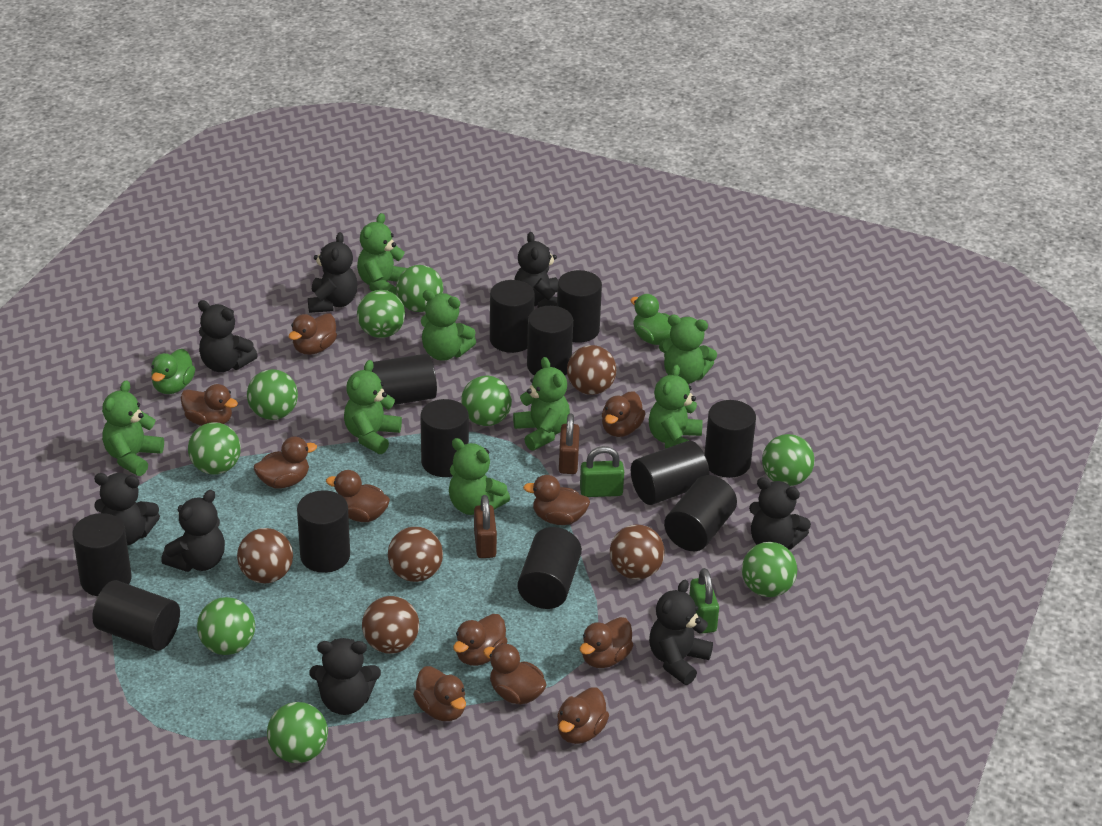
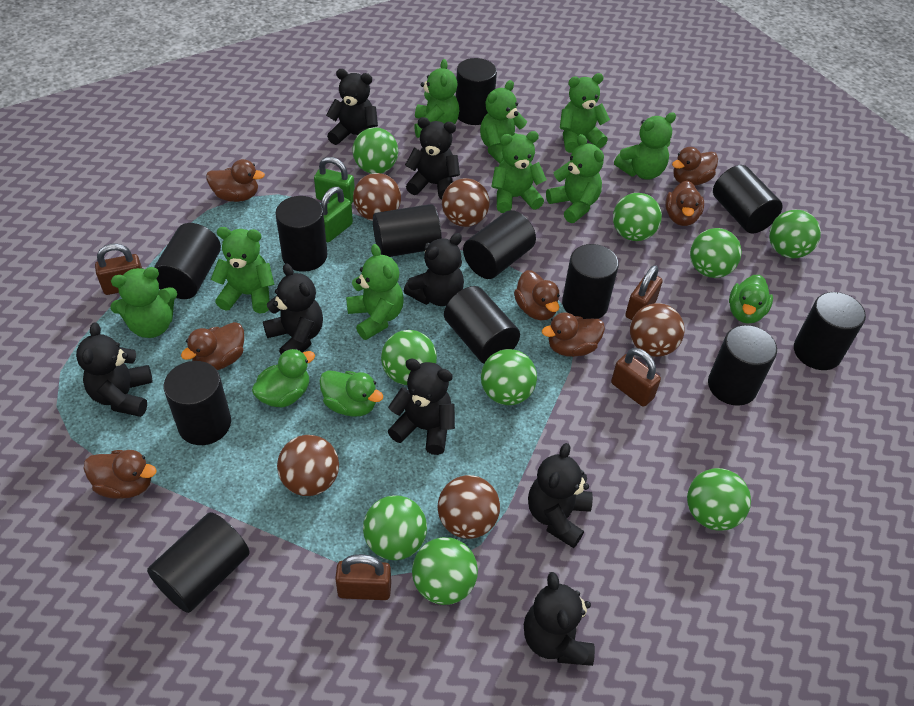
brown duck: [181,384,238,426] [254,437,317,489] [289,313,337,355] [326,470,390,522] [413,666,466,721] [453,614,508,666] [483,644,547,705] [523,475,590,525] [557,688,609,744] [580,617,634,668] [602,391,646,437] = 11 -> [83,450,157,499] [181,322,244,370] [206,159,265,202] [514,270,560,320] [542,312,605,357] [665,181,704,226] [672,147,718,186] = 7
brown padlock: [474,495,497,558] [559,413,580,474] = 2 -> [95,243,142,295] [335,554,391,600] [611,348,661,407] [625,265,663,320] = 4
green duck: [151,349,195,394] [630,294,672,345] = 2 -> [252,349,315,407] [319,370,383,417] [729,275,773,324] = 3
green teddy bear: [102,380,164,476] [344,360,402,454] [357,213,407,295] [421,290,476,361] [449,438,510,515] [513,357,570,451] [649,365,703,448] [659,315,717,384] = 8 -> [110,267,177,338] [211,227,275,313] [346,244,404,340] [414,59,459,138] [480,80,527,164] [491,131,547,213] [546,134,604,223] [560,73,610,153] [614,112,676,180] = 9

